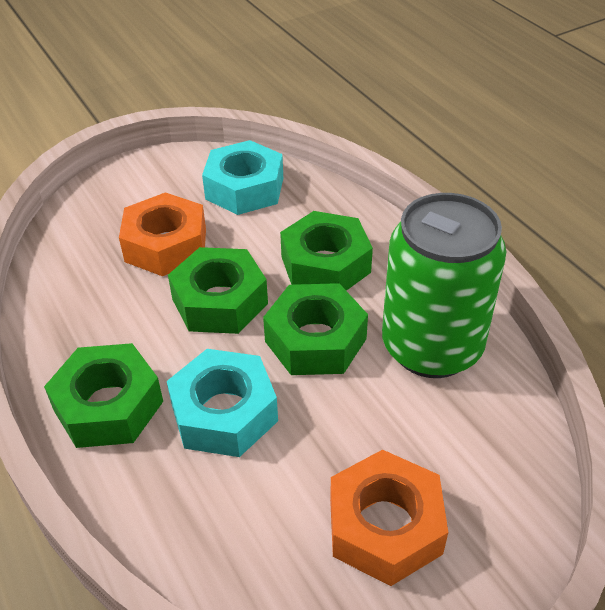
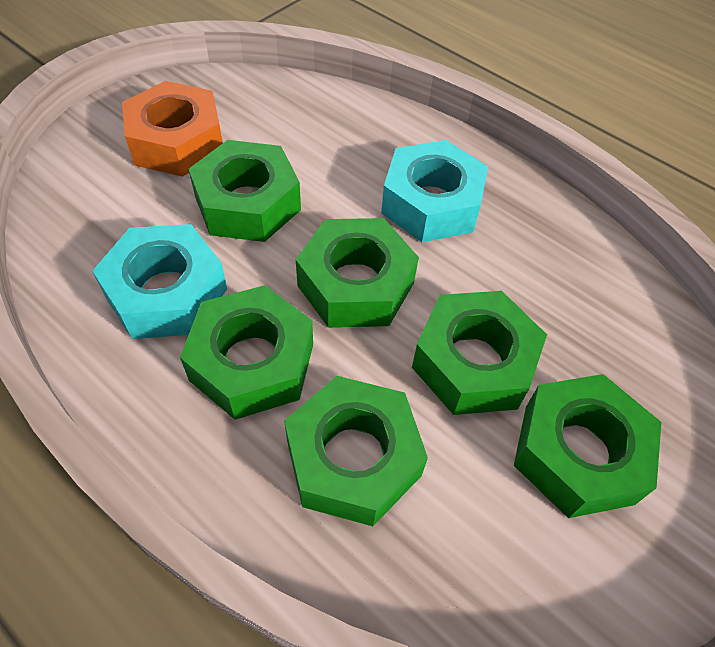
green can: [382,193,506,378] = 1 -> none = 0
green nut: [44,343,163,448] [168,247,268,334] [263,283,368,375] [280,211,373,291] = 4 -> [180,285,313,420] [188,140,301,242] [284,376,428,526] [296,218,419,328] [412,291,547,415] [514,374,661,518] = 6
orange nut: [119,192,206,276] [330,450,448,586] = 2 -> [122,81,223,177] = 1

